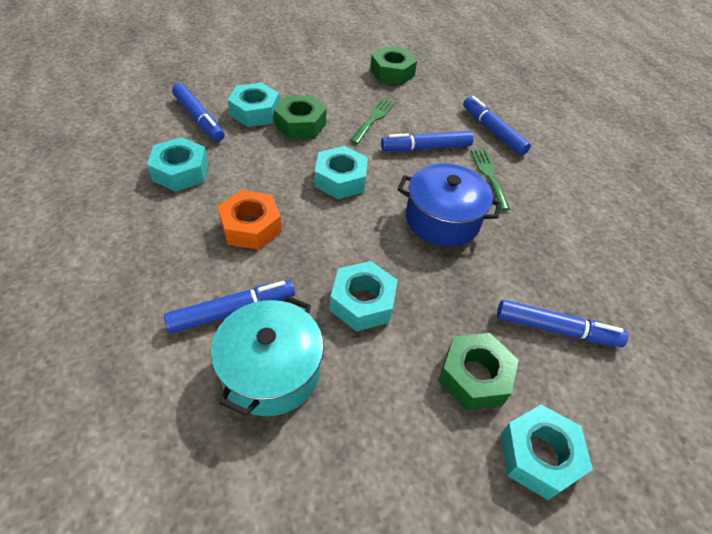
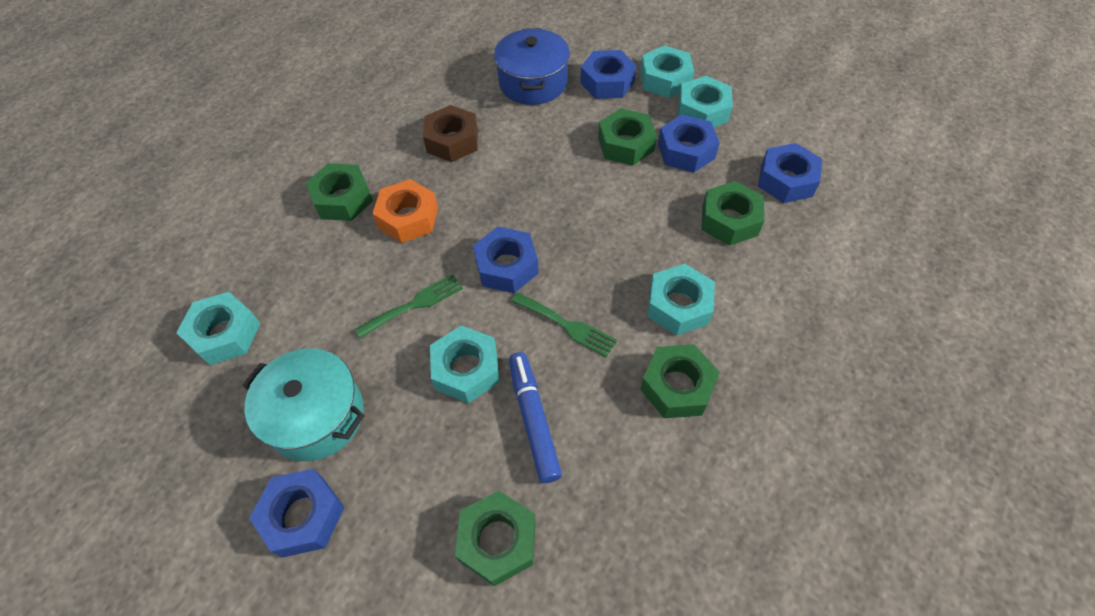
blue marker: [164,280,295,334] [172,83,224,142] [381,131,474,151] [463,96,531,156] [497,300,628,347] = 5 -> [509,352,562,483] = 1
blue nut: none = 0 -> [249,469,345,558] [473,227,539,293] [580,50,636,99] [658,114,720,173] [758,143,822,203] = 5
brown nut: none = 0 -> [423,105,478,162] = 1
green nut: [274,95,327,139] [370,46,417,85] [438,333,519,410] = 3 -> [306,163,373,221] [455,490,535,586] [598,108,657,165] [640,344,720,418] [701,181,764,246] = 5

